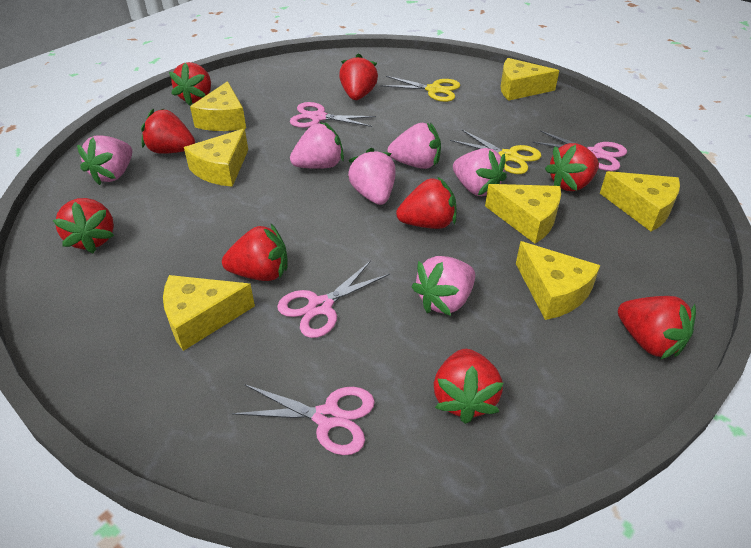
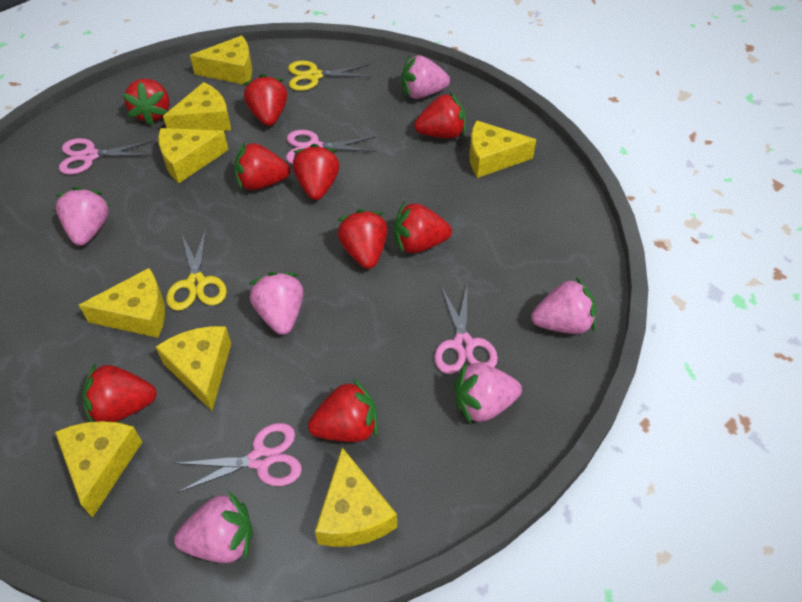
yellow cheese: [163,275,255,351] [184,129,248,187] [190,81,246,131] [485,184,561,244] [500,58,559,101] [516,241,600,320] [600,171,680,231] = 7 -> [55,421,142,518] [79,268,165,338] [156,326,231,411] [158,128,228,183] [163,82,231,131] [190,35,252,85] [315,447,397,547] [469,120,536,178] = 8

